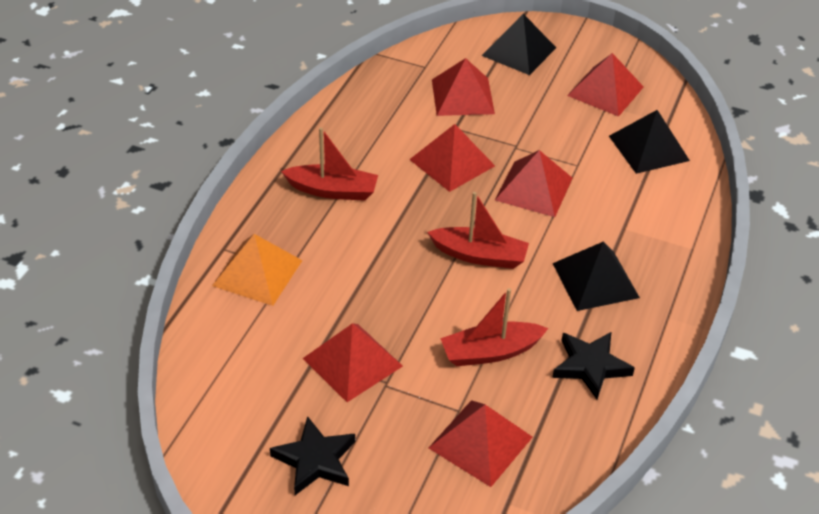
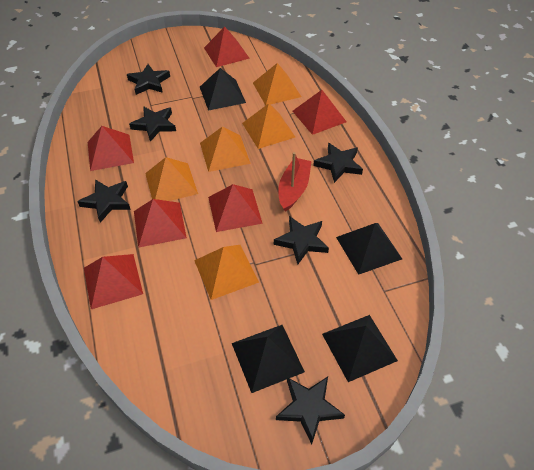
black pyramid: [481,14,556,75] [552,242,640,311] [609,110,690,174] = 3 -> [200,68,246,111] [232,325,305,393] [322,315,398,382] [336,223,402,275] = 4
black star: [270,416,355,495] [552,332,635,399] = 2 -> [77,179,131,223] [127,64,170,95] [129,106,176,142] [274,216,329,265] [276,377,345,445] [313,143,363,183] = 6
orange pyramid: [212,234,303,306] = 1 -> [145,157,198,201] [194,245,259,300] [200,126,251,172] [242,103,295,149] [253,63,301,105] = 5
red boat: [281,127,378,201] [427,192,529,269] [440,288,548,366] = 3 -> [278,152,312,212] = 1

